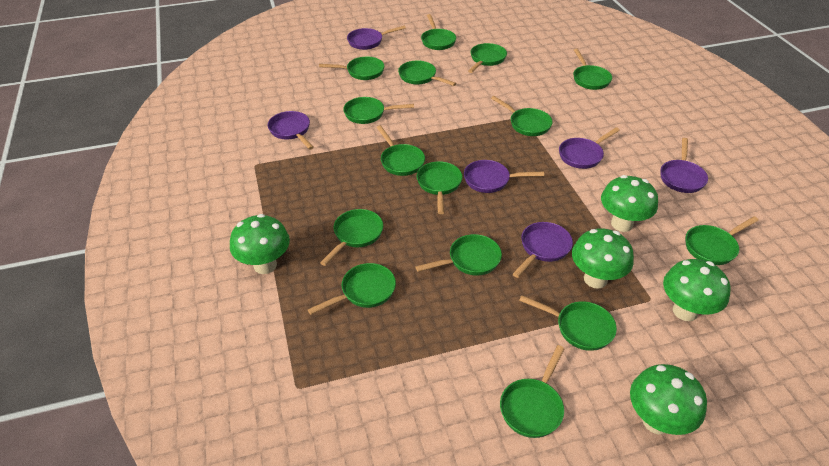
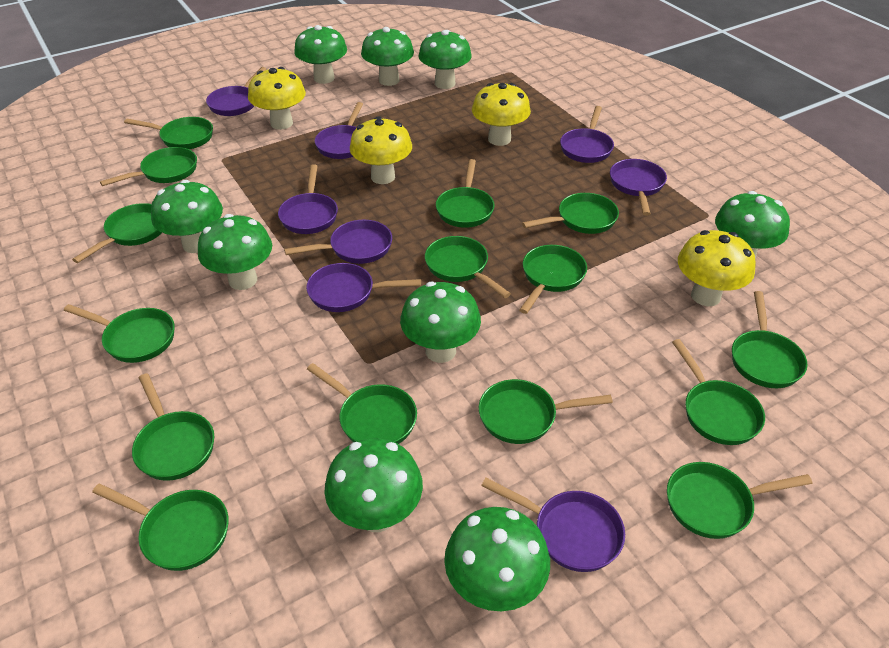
green mushroom: [230,214,290,274] [572,228,634,289] [601,175,658,232] [630,364,707,435] [663,259,731,321] = 5 -> [151,180,223,253] [198,214,272,290] [294,25,347,84] [325,438,423,532] [361,27,414,86] [400,282,481,363] [418,30,472,89] [444,507,550,611] [715,191,790,258] = 9
purple pan: [268,111,314,150] [347,26,406,50] [464,160,544,193] [513,222,573,278] [559,127,620,169] [660,138,708,193] = 6 -> [206,67,266,116] [278,164,338,234] [284,220,392,264] [306,263,421,312] [315,102,363,159] [481,478,625,572] [560,106,614,163] [610,159,667,216] = 8
yellow mushroom: none = 0 -> [248,67,306,130] [350,116,412,184] [472,83,531,146] [678,230,756,306] = 4

